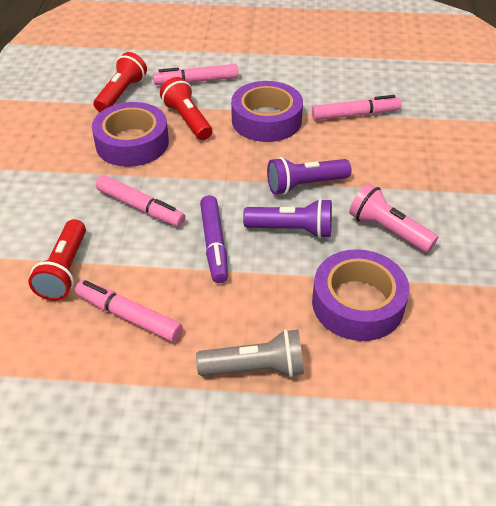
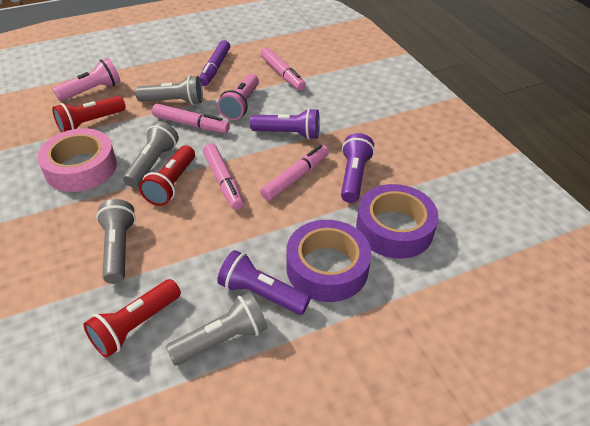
grey flashlight: [196,329,304,377] = 1 -> [96,199,136,284] [123,121,179,188] [135,75,203,105] [166,292,268,366] = 4
pink flashlight: [349,184,438,253] = 1 -> [53,58,121,101] [218,74,259,120] = 2
pink tape: none = 0 -> [37,128,117,192] = 1
purple flashlight: [243,198,332,238] [267,157,352,195] = 2 -> [217,250,311,315] [250,108,320,140] [341,133,375,203] = 3
purple tape: [92,102,169,167] [231,81,303,142] [312,249,410,341] = 3 -> [286,220,371,302] [356,184,439,259] = 2

